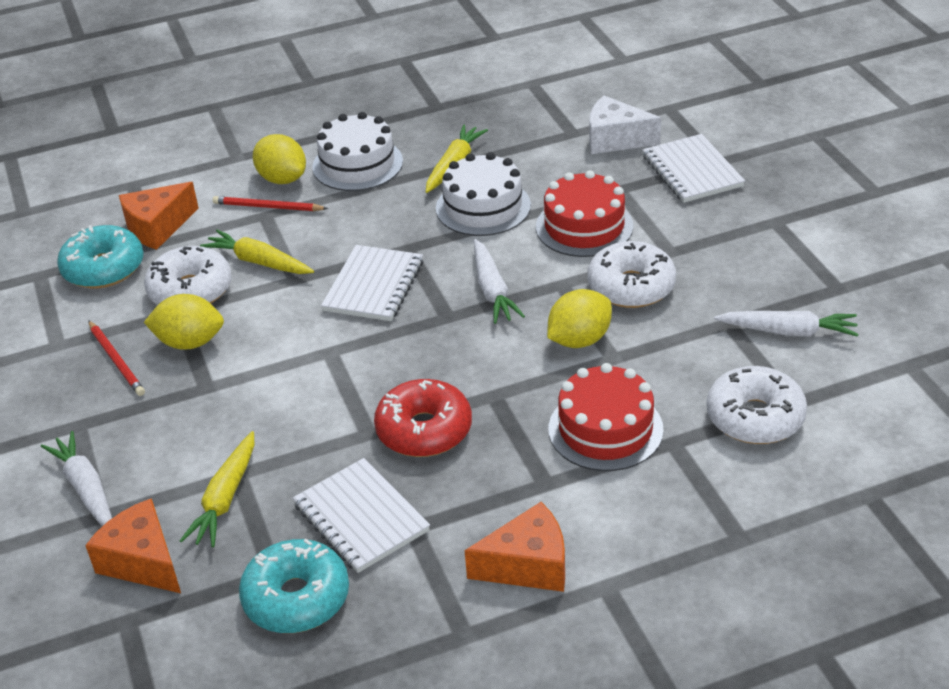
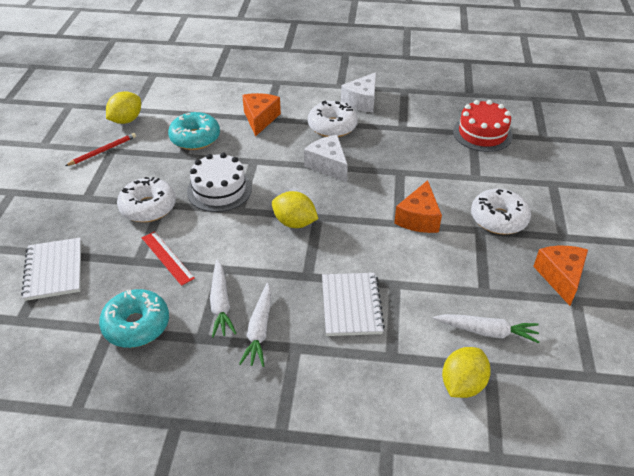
red cake: [536,170,633,257] [548,363,664,471] = 2 -> [453,100,513,152] = 1
red donut: [374,379,472,457] = 1 -> none = 0
red pencil: [88,320,145,396] [213,196,328,211] = 2 -> [65,133,136,166] = 1
red ruler: none = 0 -> [142,231,195,286] = 1
white cake: [312,112,403,191] [436,152,531,236] = 2 -> [187,153,252,212] = 1
white cheese: [590,96,661,154] = 1 -> [304,135,348,182] [341,72,376,113] = 2
white notebook: [293,458,430,573] [321,245,423,321] [642,134,745,203] = 3 -> [21,237,81,301] [322,273,385,336] = 2
yellow carrot: [180,431,255,547] [200,230,314,274] [426,125,488,193] = 3 -> none = 0

